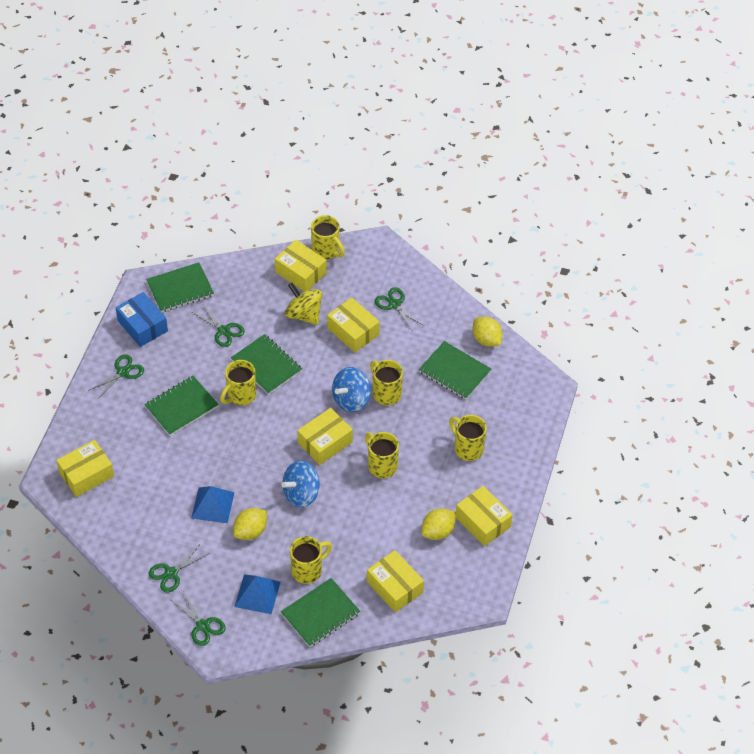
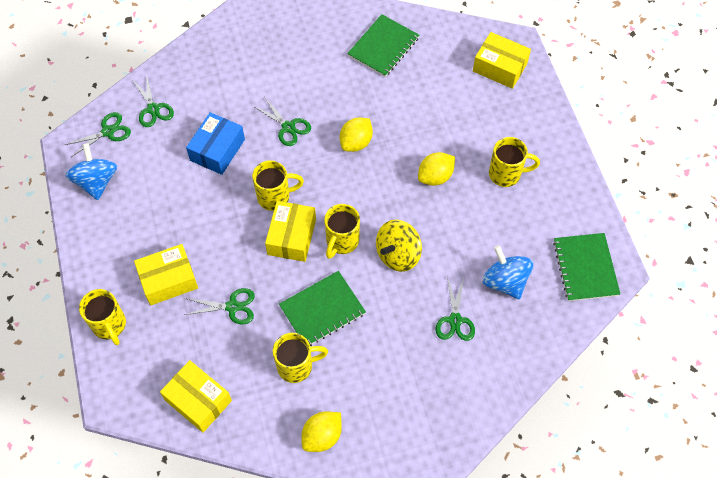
blue pyramid: [191,486,235,523] [234,574,281,614] = 2 -> none = 0
green notebook: [144,376,219,436] [146,262,214,312] [231,334,302,395] [281,578,360,647] [419,341,491,399] = 5 -> [279,271,366,346] [347,14,419,77] [553,233,620,301] = 3
yellow box: [56,440,114,497] [275,240,327,292] [297,408,353,465] [327,297,380,352] [367,550,424,613] [456,486,512,546] = 6 -> [134,244,198,305] [160,360,232,432] [265,201,316,262] [473,32,531,89] = 4
yellow mug: [220,360,256,406] [290,536,332,584] [311,215,345,260] [365,432,399,478] [370,360,403,406] [449,415,487,461] = 6 -> [79,289,126,345] [252,160,304,211] [273,333,328,383] [324,204,360,259] [489,137,540,187] = 5

